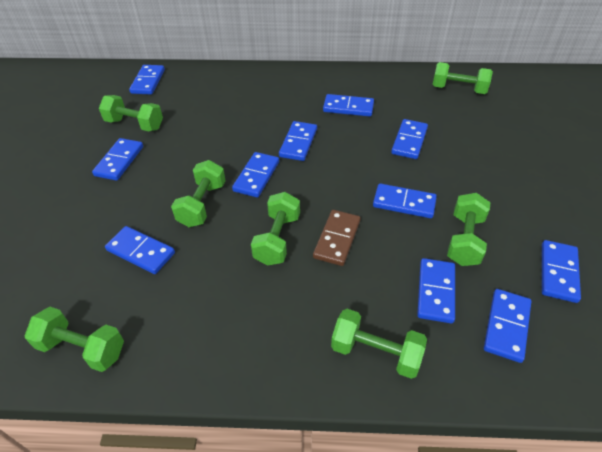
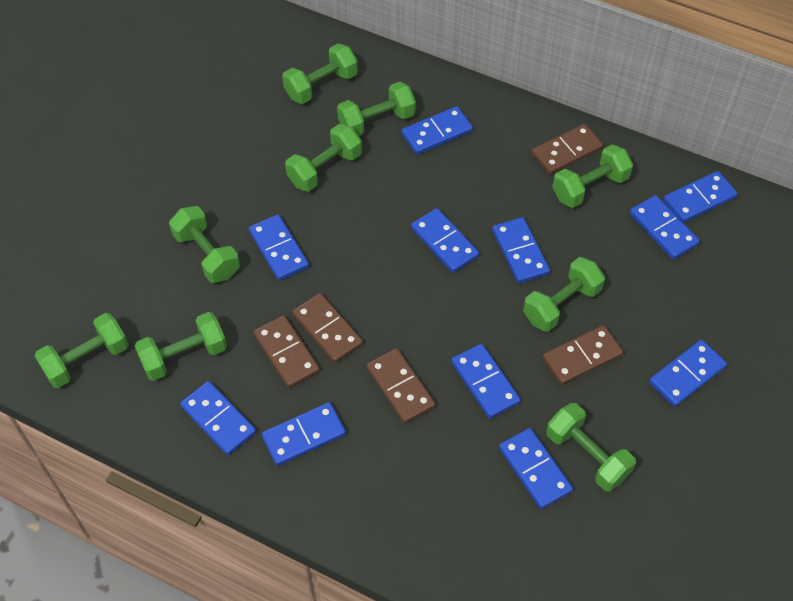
brown domino: [313,210,361,266] = 1 -> [254,315,320,388] [292,293,363,363] [366,348,435,424] [531,124,603,175] [542,325,623,385] = 5
green dumbbell: [25,307,124,372] [99,95,163,131] [171,160,226,227] [251,192,300,266] [331,309,427,379] [433,62,493,94] [447,193,491,266] = 7 -> [35,313,129,388] [135,312,227,381] [169,206,240,283] [282,43,358,104] [285,124,362,192] [337,82,416,136] [523,257,605,332] [546,403,636,492] [552,144,633,208] = 9

